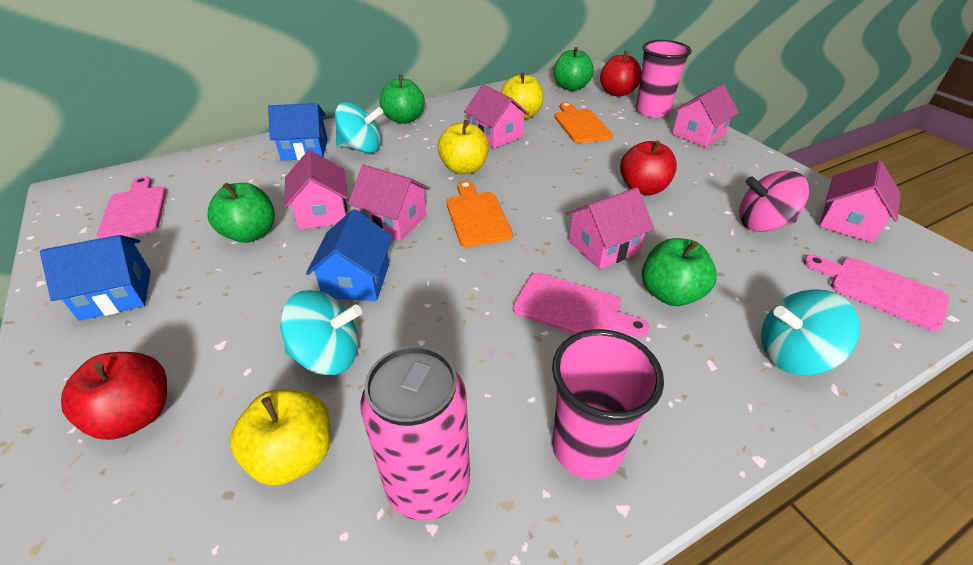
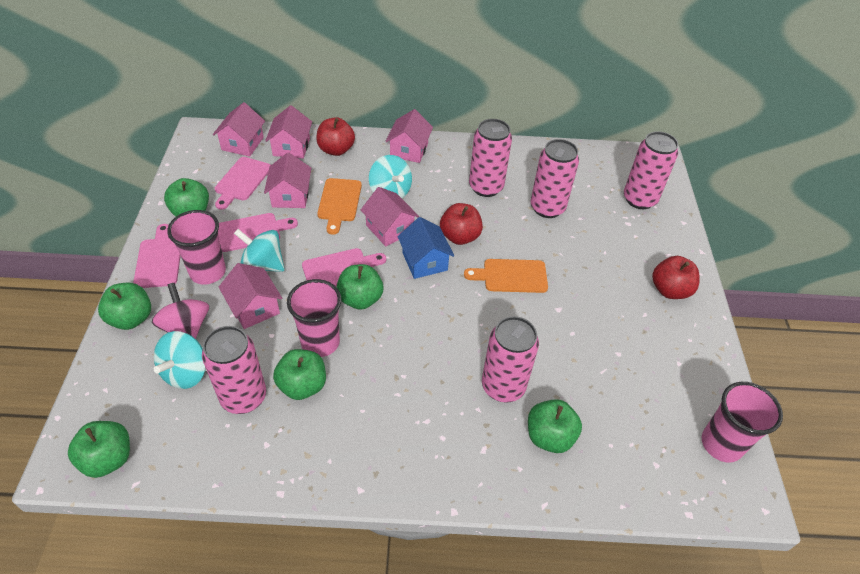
blue house: [40,235,151,321] [268,103,328,161] [306,209,392,301] = 3 -> [397,217,454,279] = 1
green apple: [207,183,275,243] [380,75,425,124] [553,47,594,91] [642,238,717,306] = 4 -> [68,421,130,478] [98,282,151,330] [164,178,209,217] [273,349,326,400] [337,264,383,310] [528,399,582,453] = 6
pink can: [360,346,470,521] = 1 -> [202,326,266,414] [469,119,512,197] [482,316,539,403] [530,139,579,218] [624,131,678,209] = 5
pink cup: [552,329,664,479] [636,40,692,118] = 2 -> [167,210,226,284] [287,279,341,357] [702,382,783,462] = 3
pink cutting board: [97,176,166,239] [513,273,650,338] [803,255,949,331] = 3 -> [133,224,181,288] [215,157,271,210] [218,213,298,252] [302,248,386,286] = 4
yellow apple: [230,389,331,486] [438,120,489,174] [500,72,543,119] = 3 -> none = 0

